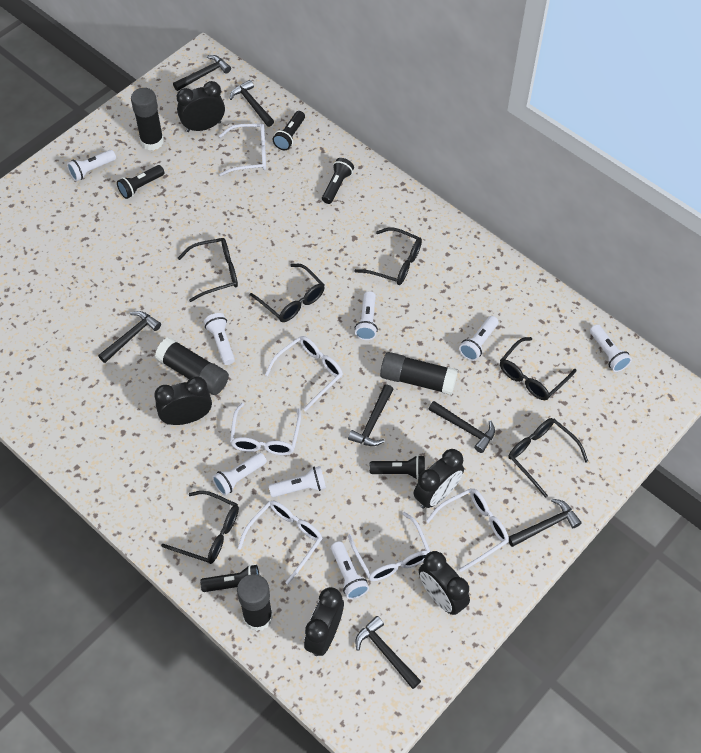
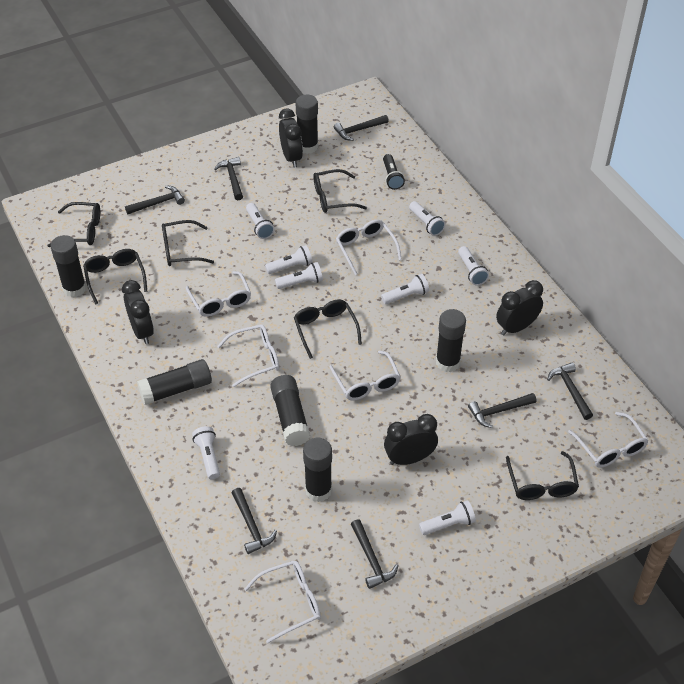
black clock: [154,377,212,425] [176,81,225,132] [304,587,344,656] [414,449,464,509] [419,551,470,615] = 5 -> [122,280,154,344] [279,109,303,167] [384,414,438,465] [496,280,543,336] = 4
black flashlight: [117,165,164,199] [200,565,259,592] [273,111,305,150] [322,158,354,204] [369,455,425,480] = 5 -> [383,154,405,190] = 1
black glue stick: [131,88,164,150] [155,337,229,395] [237,574,273,631] [380,352,458,395] = 4 -> [51,235,86,297] [137,359,212,405] [270,375,310,446] [296,95,318,154] [303,438,332,502] [436,309,466,372] = 6

